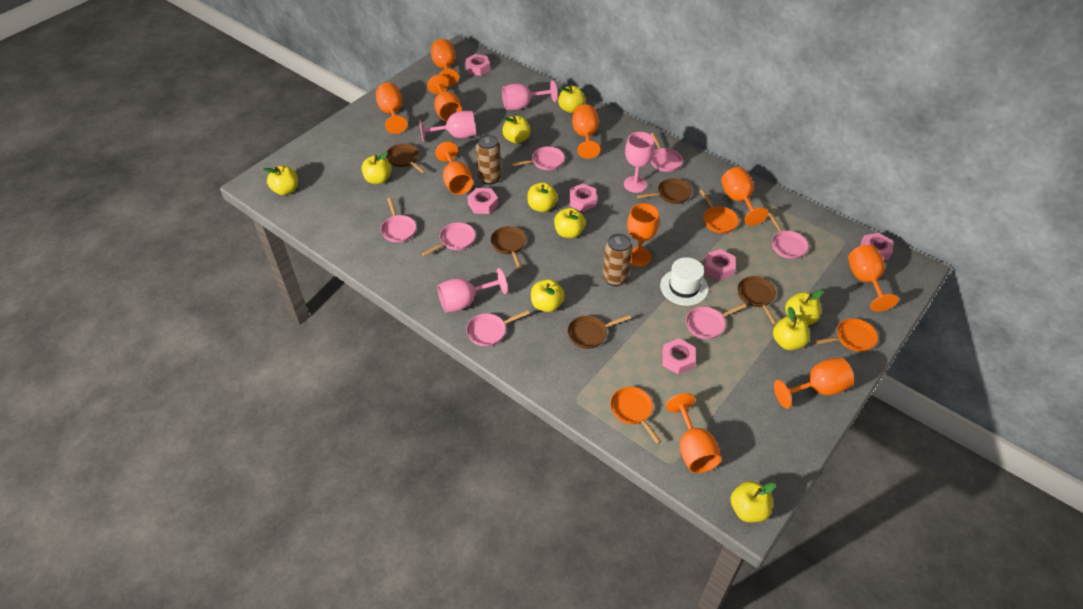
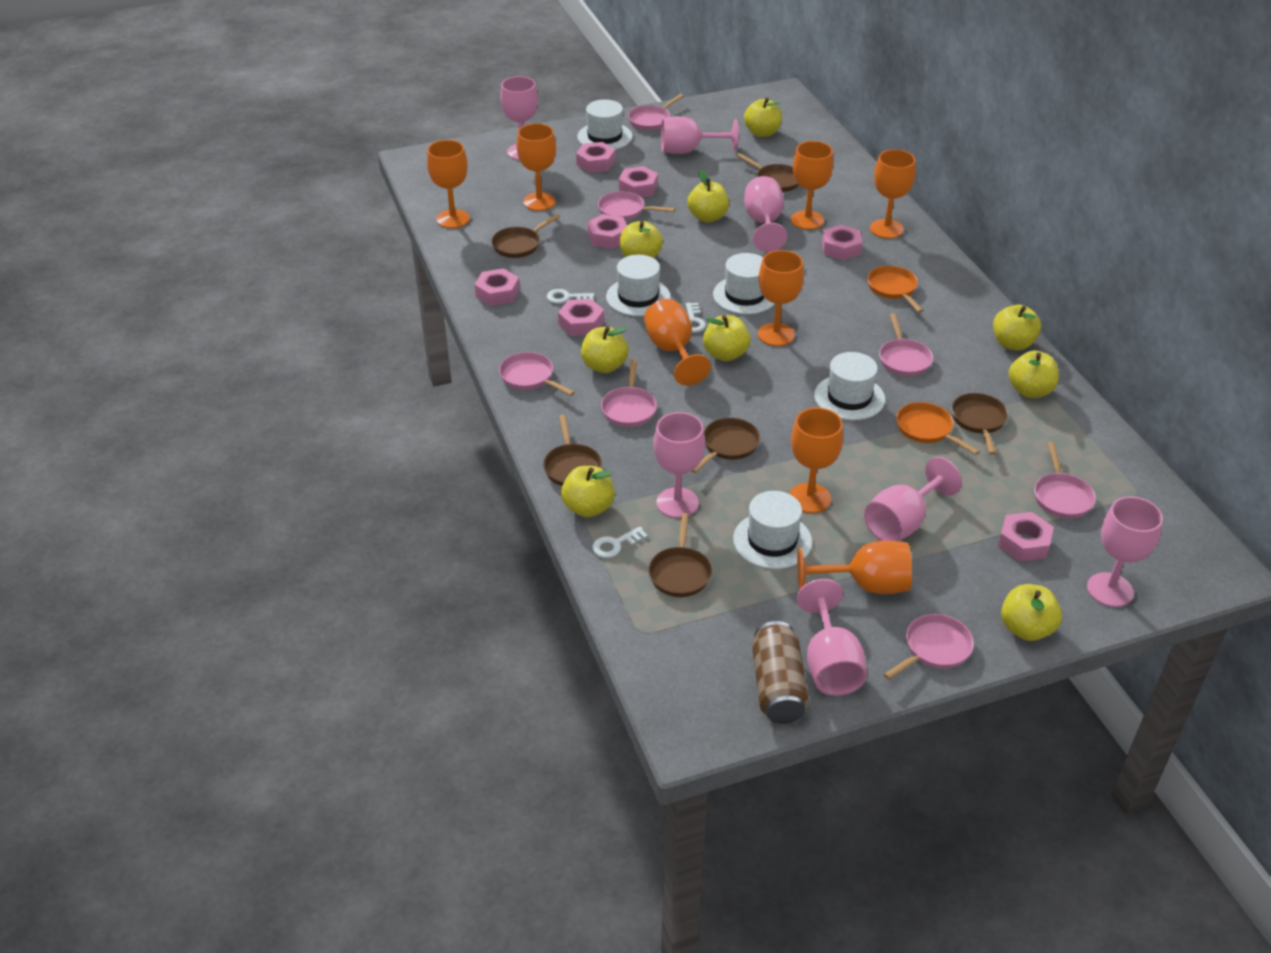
brown can: [476,134,501,185] [603,233,632,286] = 2 -> [752,621,809,724] = 1
brown pan: [386,143,426,173] [490,226,526,269] [567,315,631,349] [637,178,692,204] [737,276,777,325] = 5 -> [491,214,560,258] [543,415,602,486] [648,513,712,597] [691,418,760,473] [736,153,799,192] [951,393,1008,455] = 6
orange goblet: [376,82,407,134] [427,75,462,122] [431,39,459,87] [435,142,473,195] [572,105,600,159] [627,203,659,267] [666,393,721,473] [721,167,768,226] [774,357,854,409] [848,245,899,312] = 10 -> [427,140,470,228] [517,123,556,211] [644,299,711,386] [758,250,804,346] [789,408,843,513] [791,141,833,230] [797,540,912,594] [870,149,916,239] = 8
orange pan: [610,387,661,444] [700,190,739,233] [814,318,878,352] = 3 -> [867,266,923,313] [896,402,980,455] = 2
pink goblet: [419,111,476,142] [437,268,508,313] [502,80,558,110] [624,132,654,193] = 4 -> [500,76,538,160] [653,412,705,518] [661,116,739,154] [744,176,787,252] [797,579,867,696] [864,457,962,541] [1087,496,1163,607] = 7
pink nut: [465,54,490,76] [467,188,498,214] [570,184,597,212] [662,339,696,374] [705,249,736,280] [861,233,893,260] = 6 -> [475,268,520,306] [558,299,604,336] [576,142,615,173] [587,214,627,249] [619,166,658,197] [822,225,862,260] [998,512,1054,561] = 7
white hat: [660,257,709,306] = 1 -> [577,100,633,150] [606,255,671,316] [713,253,775,314] [733,491,812,569] [814,352,885,420] = 5
white key: none = 0 -> [547,289,594,304] [592,526,648,558] [686,302,706,333] = 3
yellow apple: [263,166,298,195] [362,152,392,184] [502,116,531,144] [527,182,558,212] [531,279,565,312] [554,208,586,238] [558,86,585,113] [731,481,775,522] [773,307,810,350] [785,290,823,325] = 10 -> [561,466,615,517] [581,326,629,373] [620,221,663,258] [687,170,729,222] [703,315,751,361] [744,98,782,137] [993,305,1041,351] [1001,584,1062,641] [1009,351,1059,398] = 9

